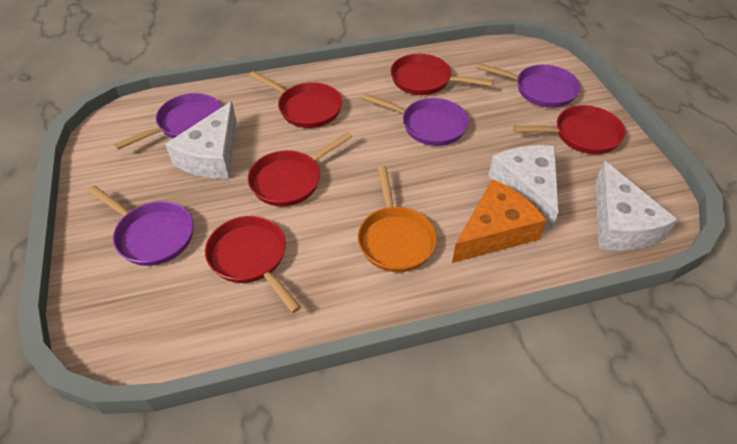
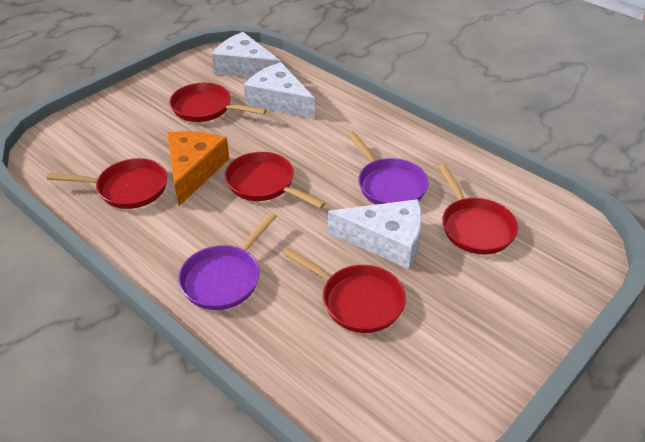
orange pan: [358,166,437,272] = 1 -> none = 0
purple pan: [88,186,193,266] [114,93,222,150] [362,94,469,146] [476,63,580,108] = 4 -> [178,212,277,310] [347,131,428,205] = 2

